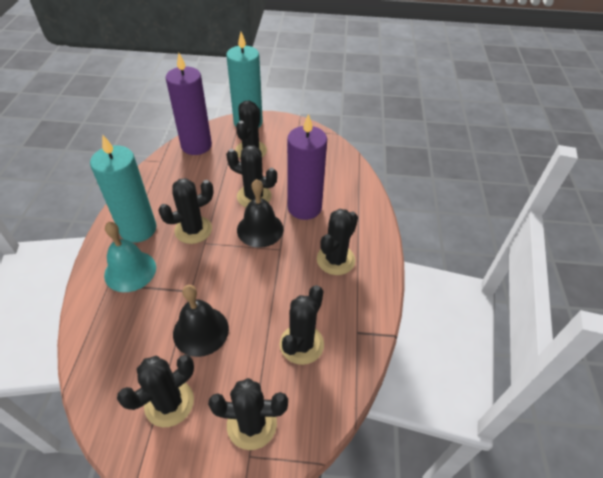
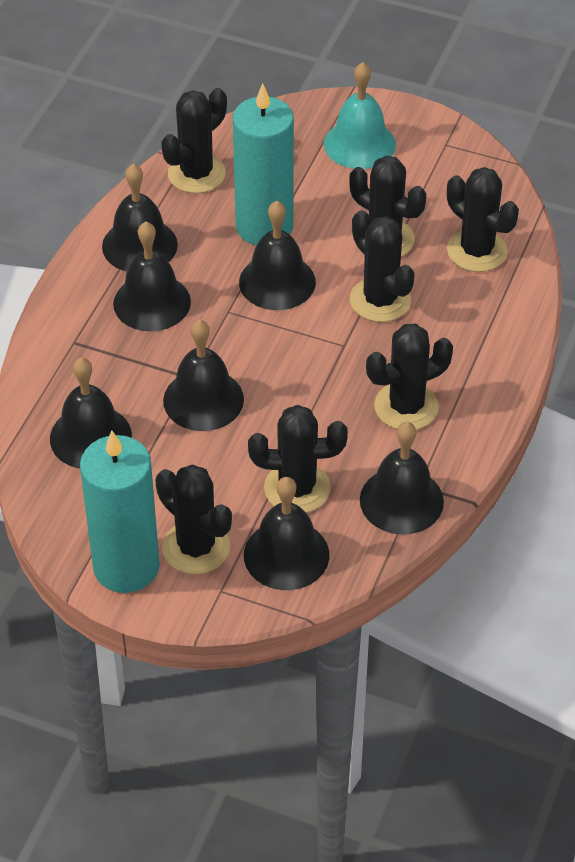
black bell: [173,285,229,357] [237,179,283,248] = 2 -> [50,357,132,468] [102,164,178,271] [113,222,191,331] [163,320,244,431] [239,201,316,310] [244,477,329,590] [360,422,444,535] = 7
purple candle: [166,53,212,155] [287,114,327,220] = 2 -> none = 0

